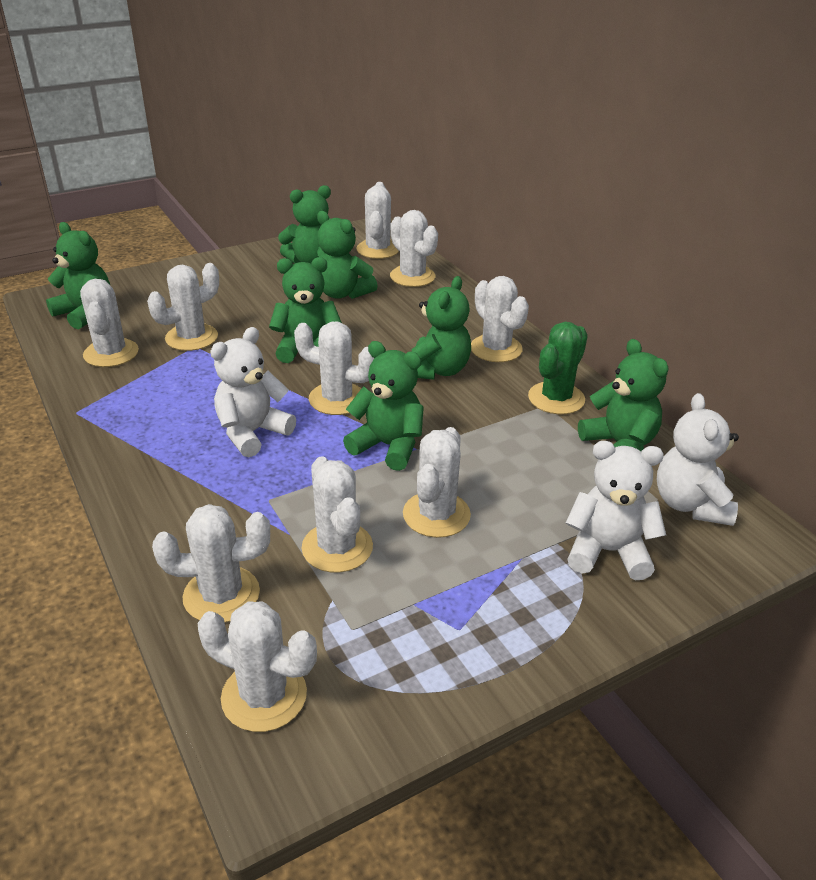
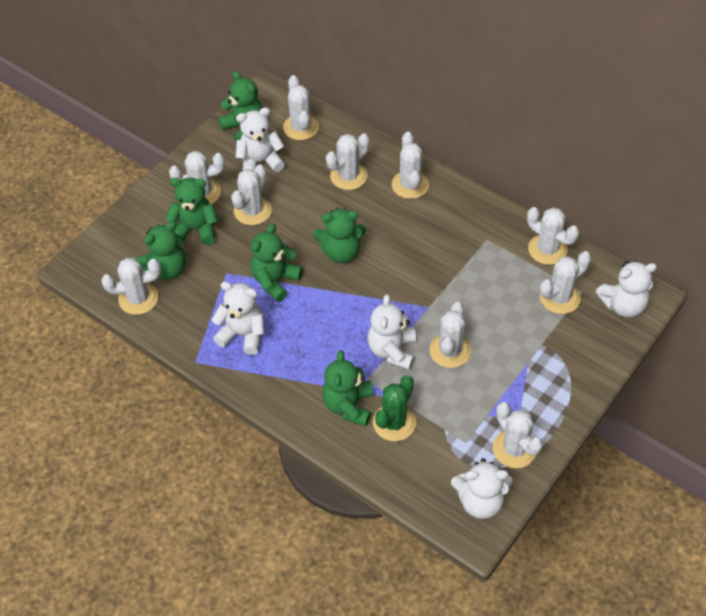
green teddy bear: [46,222,110,329] [269,257,342,363] [278,185,331,264] [317,211,378,299] [343,341,424,471] [412,276,471,380] [578,339,668,451] = 7 -> [136,221,186,280] [166,178,218,245] [218,71,263,143] [251,223,303,302] [313,208,366,263] [322,350,373,426] = 6
white teddy bear: [210,327,296,457] [566,441,666,580] [657,393,739,526] = 3 -> [212,281,264,355] [236,107,285,172] [368,294,416,370] [451,458,513,519] [595,261,657,318] = 5

